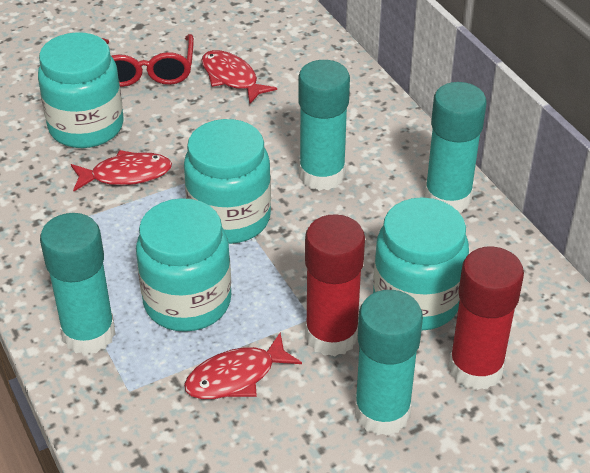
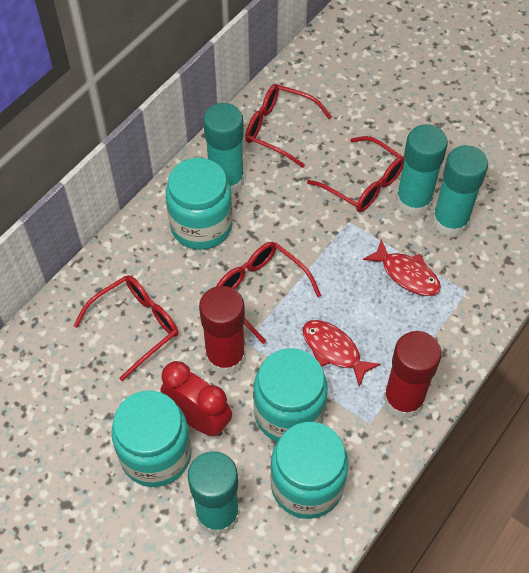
red clock: none = 0 -> [160,361,232,436] = 1
red fish: [71,150,172,191] [184,333,302,399] [201,50,277,104] = 3 -> [303,320,381,387] [363,239,441,296] = 2
red glasses: [102,34,194,87] = 1 -> [74,275,178,381] [217,242,321,344] [245,84,332,168] [307,136,405,212] = 4

